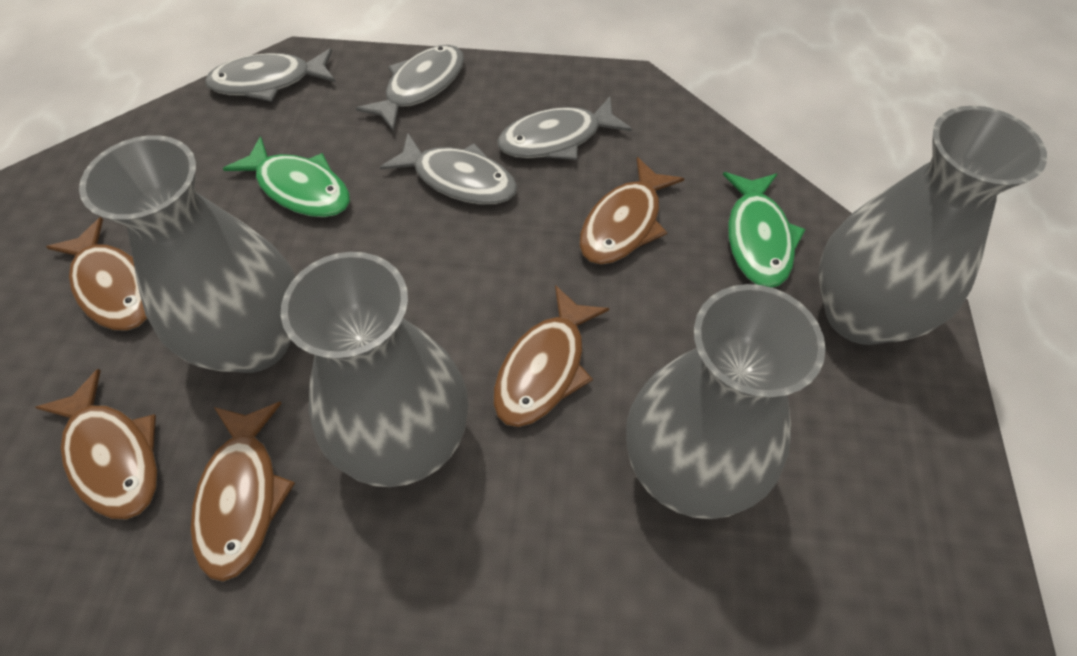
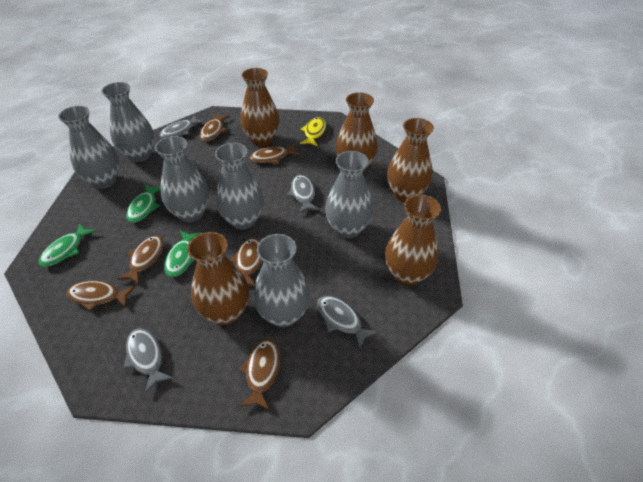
brown fish: [35,369,157,519] [46,217,147,331] [191,401,295,582] [493,285,609,427] [579,157,684,264] = 5 -> [67,281,135,311] [117,235,164,284] [200,114,229,141] [230,238,262,286] [239,339,280,410] [250,143,300,164] = 6
brown vase: none = 0 -> [187,232,249,325] [240,68,280,146] [336,92,378,172] [385,195,441,286] [387,118,434,202] = 5
green fish: [223,136,350,217] [723,172,805,288] = 2 -> [39,223,96,267] [126,184,161,223] [164,231,202,277] = 3
grey vase: [79,135,295,373] [281,252,469,487] [626,284,826,519] [818,106,1047,345] = 4 -> [58,106,119,189] [101,82,155,162] [155,136,209,223] [215,143,264,230] [253,234,310,327] [325,151,373,239] = 6
yellow fish: none = 0 -> [300,117,326,146] = 1

